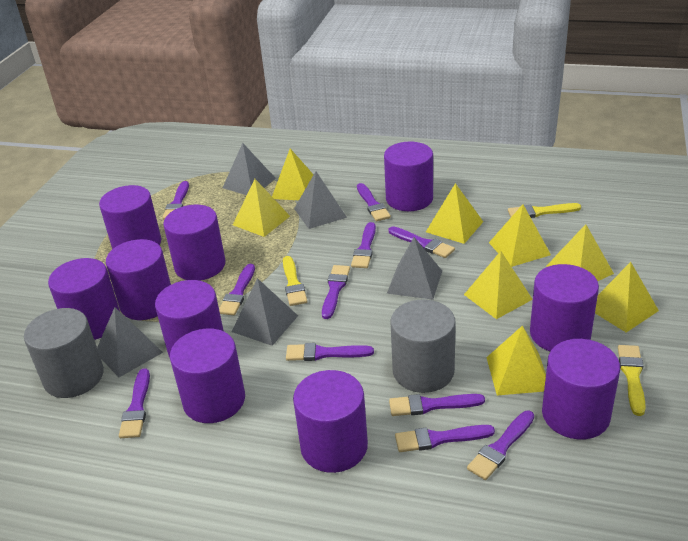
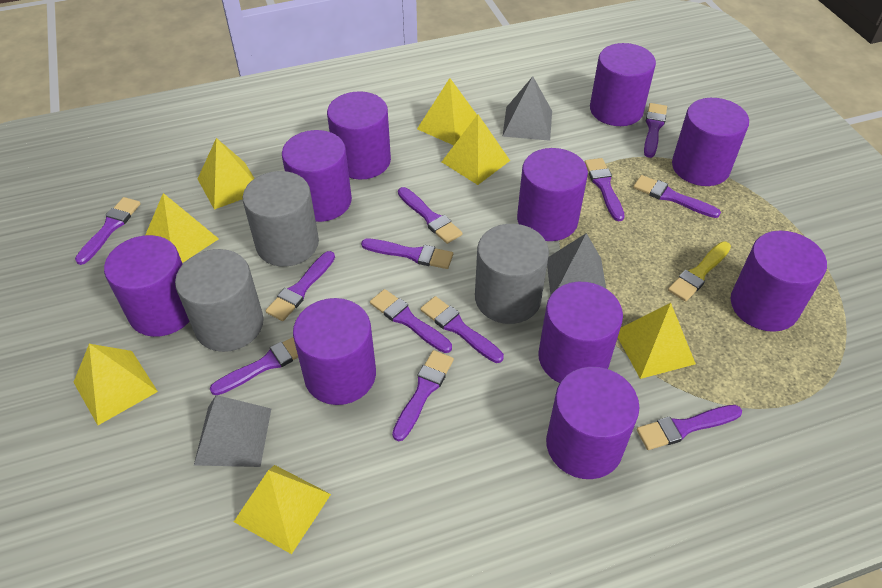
grey cylinder: [24,308,104,398] [391,300,456,393] = 2 -> [175,249,264,352] [243,171,319,267] [475,224,549,324] = 3
grey pyramid: [97,307,163,377] [223,143,276,195] [231,278,298,346] [294,171,347,229] [387,237,442,300] = 5 -> [194,395,271,467] [503,76,552,141] [547,233,606,295] = 3
purple brush: [119,369,150,438] [162,181,189,220] [219,264,255,315] [286,343,374,361] [322,265,350,319] [351,222,376,268] [357,183,391,221] [389,226,455,258] [389,394,485,416] [395,425,495,452] [467,411,534,480] = 11 -> [75,197,141,265] [210,337,298,395] [266,251,335,321] [361,239,453,269] [370,289,452,353] [392,350,454,441] [398,187,462,244] [420,296,504,363] [584,158,625,221] [633,175,721,218] [637,405,742,450] [644,103,667,158] = 12
yellow brush: [283,256,307,306] [508,203,581,218] [618,345,646,416] = 3 -> [668,241,731,302] = 1
yellow pyramid: [233,179,290,237] [272,149,314,200] [426,183,483,244] [464,251,533,319] [486,325,546,396] [489,204,551,267] [546,224,614,281] [595,262,659,332] = 8 -> [73,344,158,425] [145,193,219,263] [198,138,255,210] [234,465,331,554] [417,78,477,145] [442,114,510,185] [618,303,696,379] = 7

